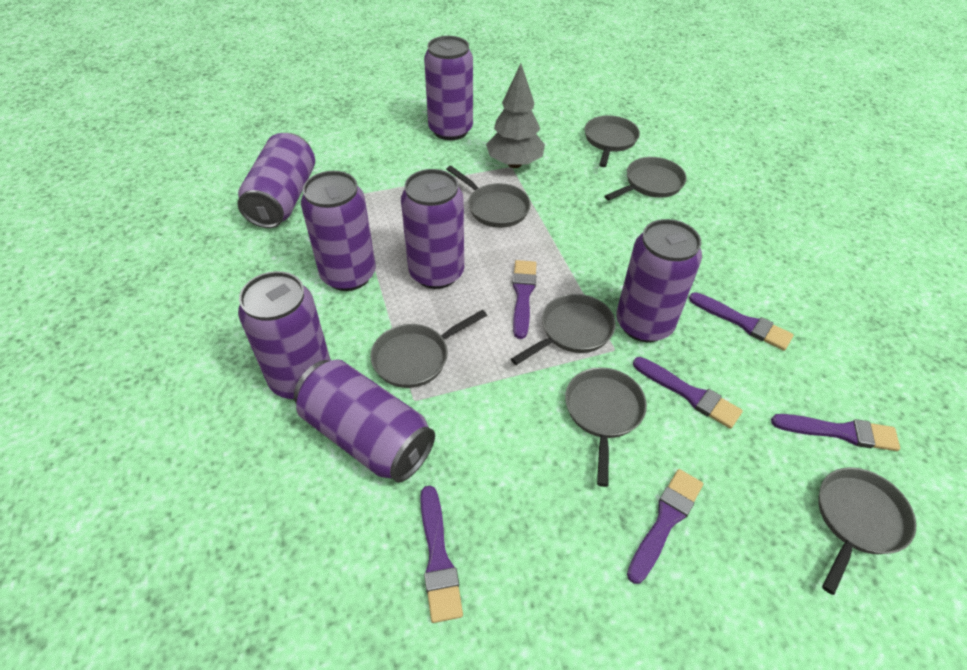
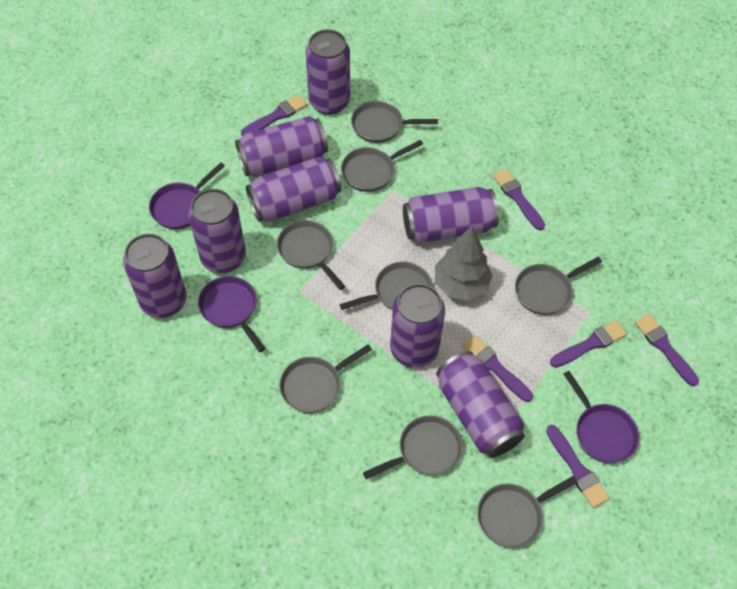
grey pan: [370,310,487,388] [446,166,531,228] [511,294,616,365] [565,367,647,487] [585,115,640,167] [605,157,687,200] [818,467,916,595] = 7 -> [277,220,345,290] [279,344,372,413] [340,262,432,310] [341,140,423,192] [351,101,438,143] [363,415,463,479] [477,476,578,548] [515,257,602,315] = 8
purple can: [238,133,315,228] [238,271,331,399] [294,359,435,483] [301,171,376,291] [401,169,464,289] [424,36,473,140] [616,219,702,342] = 7 -> [123,233,187,318] [188,189,246,273] [235,116,328,177] [246,156,341,222] [306,29,350,114] [390,284,445,368] [403,187,499,243] [436,351,525,458] = 8
purple pan: none = 0 -> [149,162,225,229] [198,276,265,352] [564,371,639,463] = 3

